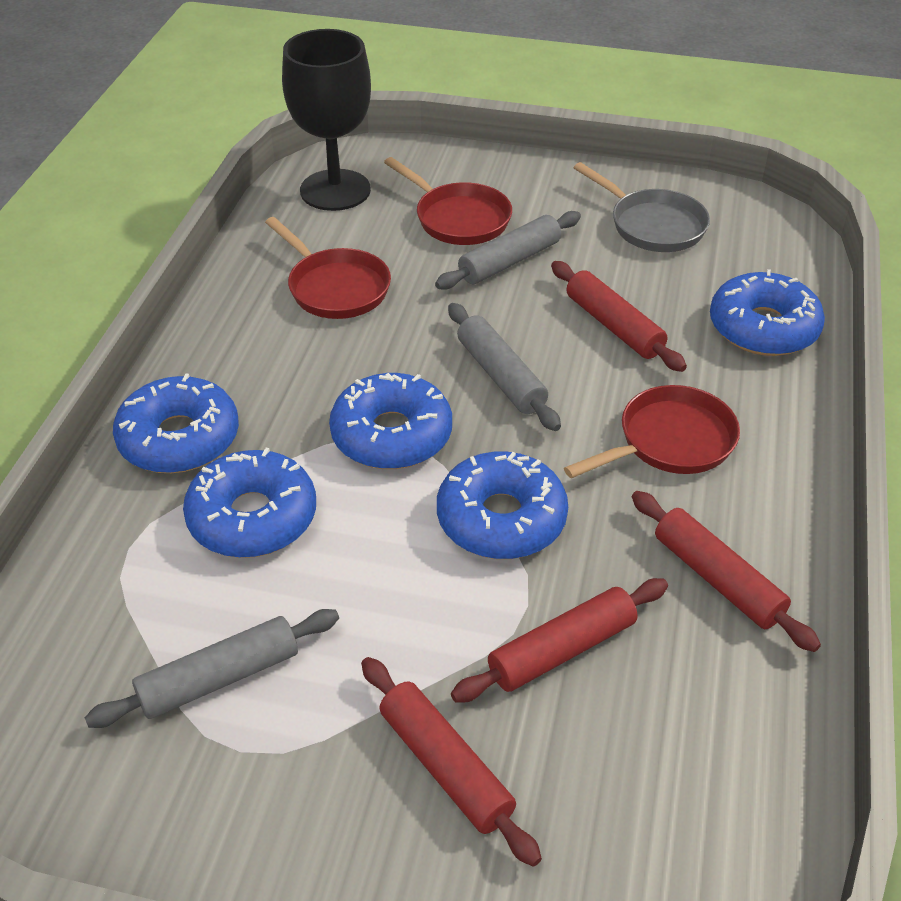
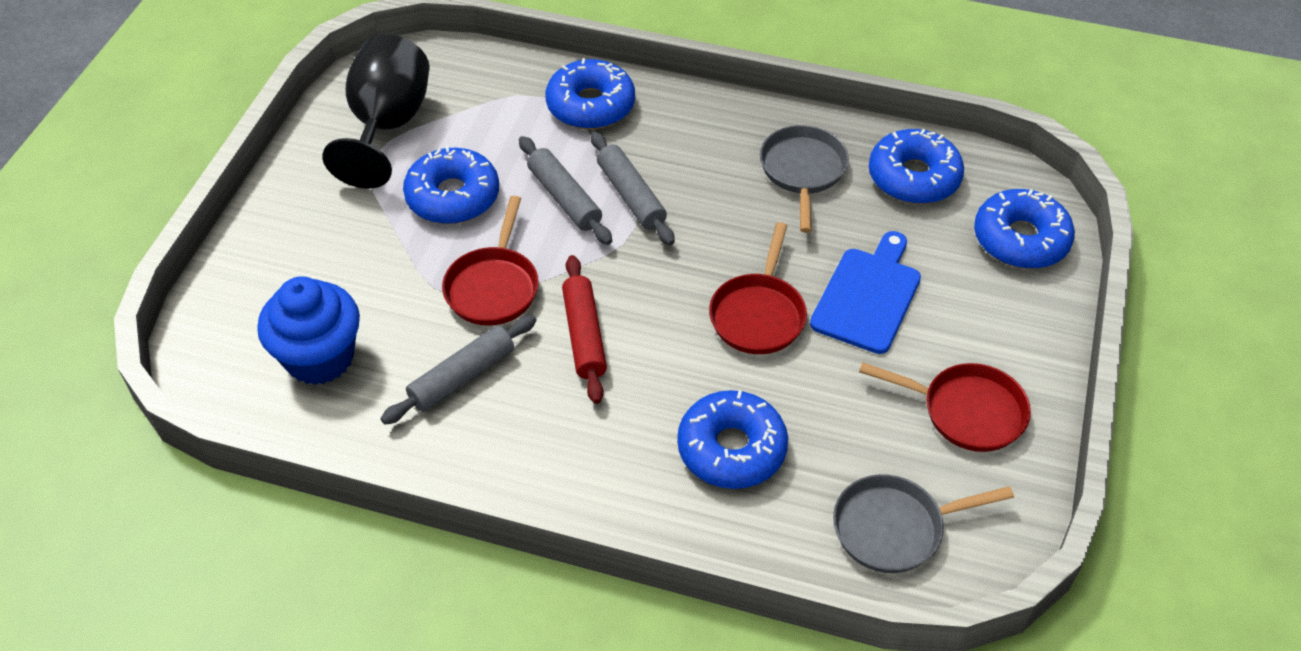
blue cupcake: none = 0 -> [257,276,360,385] = 1
blue cutting board: none = 0 -> [810,231,921,354] = 1
grey pan: [574,162,710,252] = 1 -> [760,125,849,233] [833,474,1014,573] = 2
red rolling pin: [361,657,542,867] [451,578,668,702] [551,261,687,372] [632,491,821,652] = 4 -> [562,255,607,404] = 1

